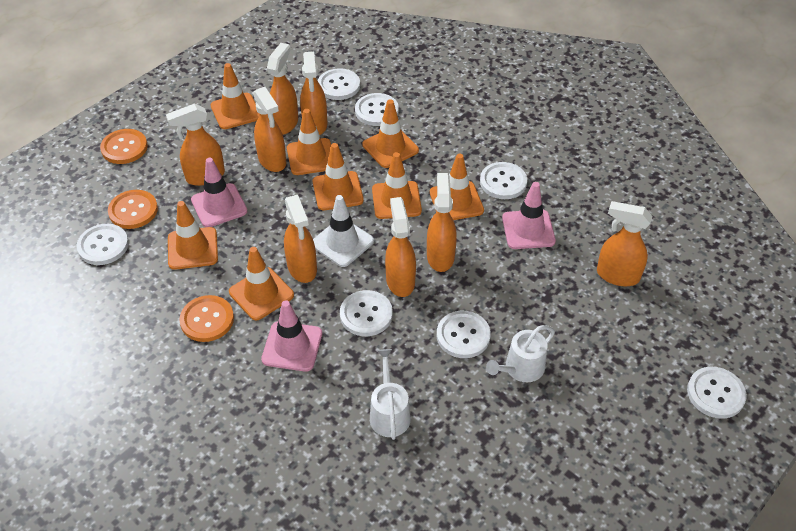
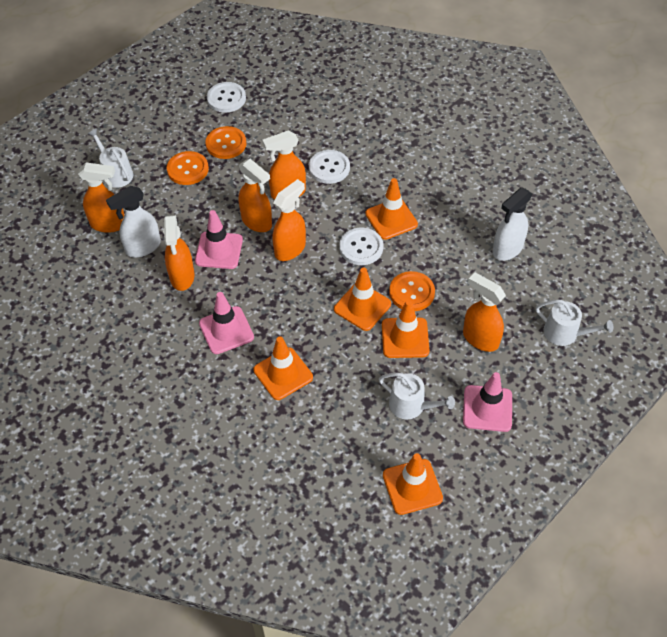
orange spray bottle: [166,104,225,186] [253,87,286,172] [267,43,298,135] [284,195,317,283] [300,52,327,135] [385,197,416,297] [427,173,457,272] [597,201,653,286] = 8 -> [78,163,125,233] [163,215,195,291] [239,159,272,232] [263,131,306,200] [272,179,306,261] [463,273,506,352] = 6
orange traffic cone: [168,201,218,270] [210,63,259,129] [229,247,294,320] [287,109,331,175] [313,143,364,210] [363,99,419,168] [372,152,422,219] [430,154,484,220] = 8 -> [253,337,313,400] [334,268,391,331] [365,178,418,240] [382,300,430,358] [383,453,443,515] = 5
white button: [76,224,129,265] [318,68,360,100] [340,290,393,336] [355,93,399,126] [437,311,491,358] [480,162,527,199] [687,367,747,419] = 7 -> [207,82,246,113] [309,150,350,184] [339,228,383,265] = 3
white spray bottle: none = 0 -> [106,186,161,257] [492,188,532,261] = 2
white traffic cone: [313,195,374,267] = 1 -> none = 0
white watering can: [370,349,411,440] [486,325,555,382] = 2 -> [87,129,133,188] [379,373,455,419] [536,300,613,346] = 3

